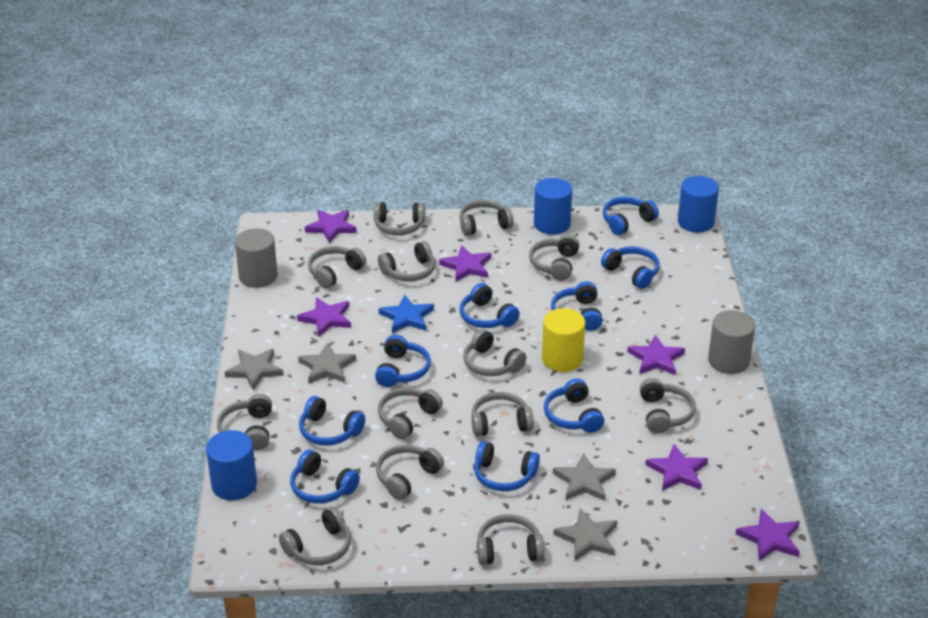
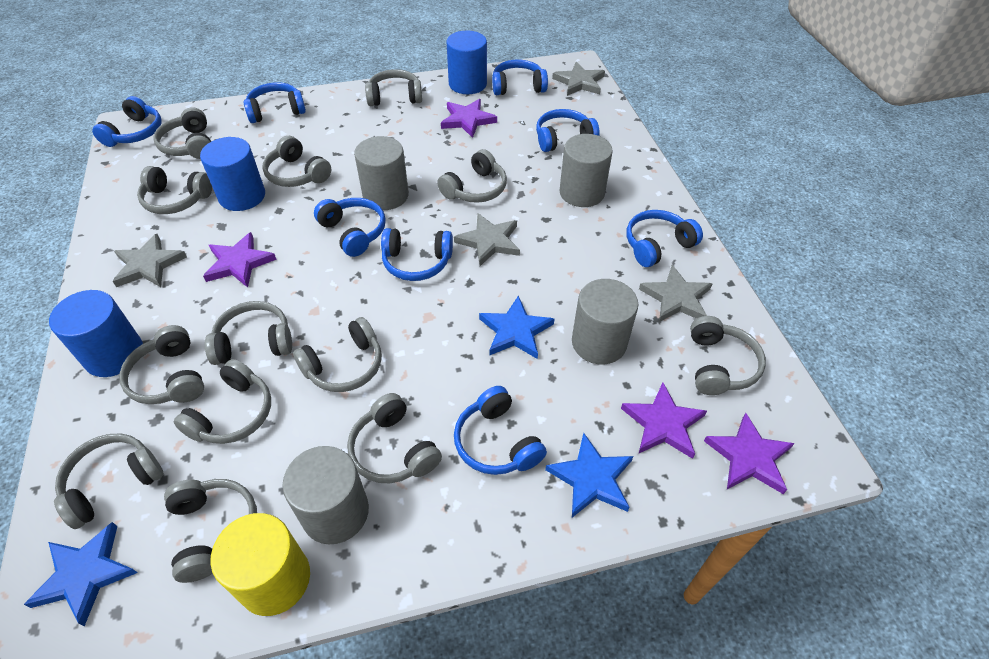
blue headphones: [290,449,360,504] [299,396,365,446] [375,335,431,387] [460,283,520,328] [474,441,540,491] [544,378,604,433] [551,281,603,331] [601,246,660,289] [603,197,659,235] = 9 -> [92,96,162,147] [244,82,306,123] [314,198,386,257] [381,228,453,281] [454,386,547,475] [492,60,548,95] [536,109,600,152] [627,210,703,267] = 8
blue star: [379,294,434,333] = 1 -> [24,522,138,627] [479,295,554,359] [545,433,633,517] = 3
grey cylinder: [235,228,278,288] [708,310,755,374] = 2 -> [282,446,369,544] [354,136,409,210] [559,134,613,207] [572,279,638,365] = 4
purple star: [297,297,351,336] [305,210,357,243] [439,245,491,282] [627,335,685,376] [645,444,708,491] [736,509,800,561] = 6 -> [203,232,277,288] [441,99,497,138] [621,383,707,459] [704,413,795,494] = 4

